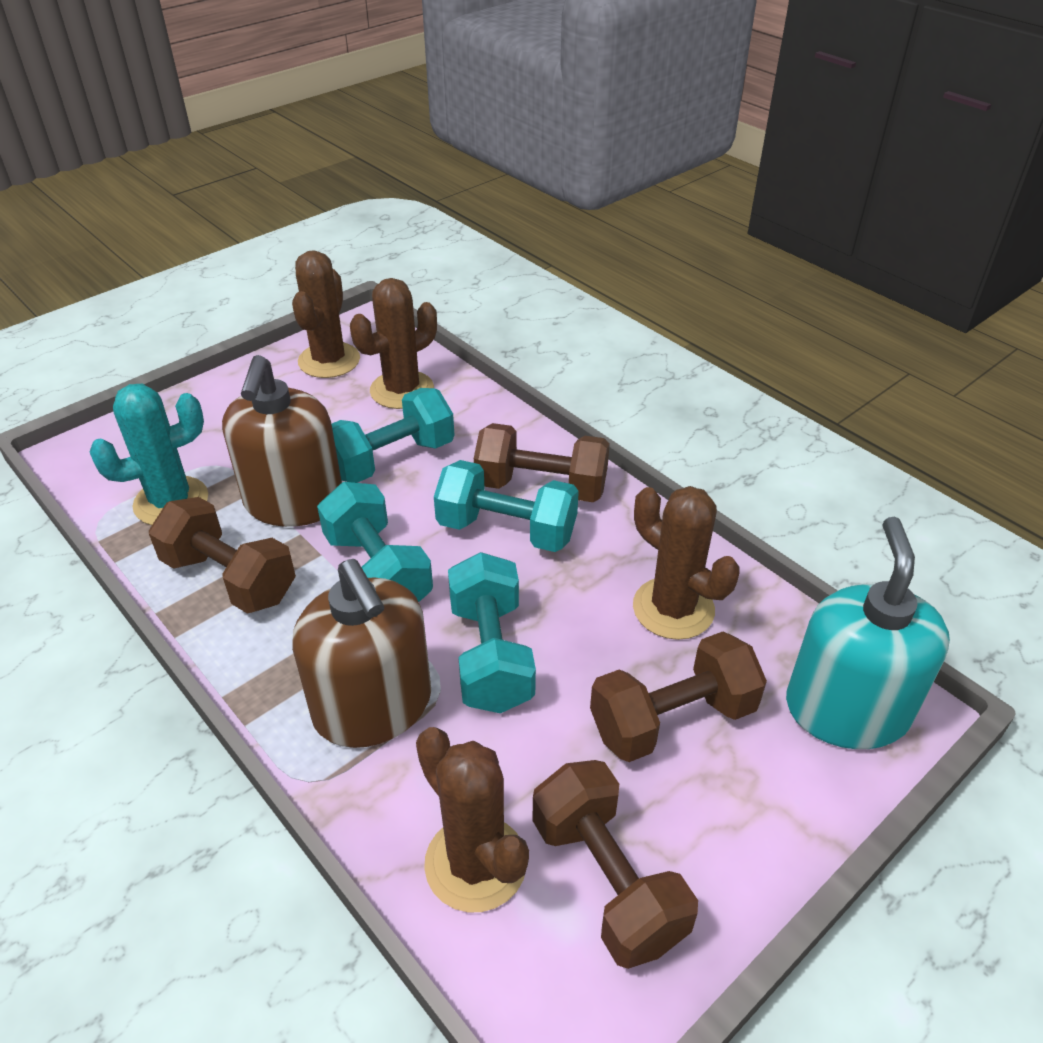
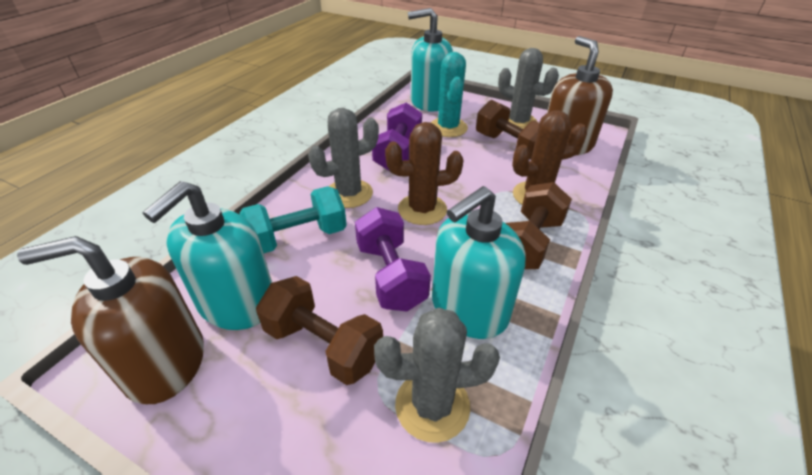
brown cactus: [292,250,360,378] [350,278,437,409] [416,727,529,912] [633,486,739,640] = 4 -> [385,122,464,225] [512,110,587,205] = 2
brown dumbbell: [149,497,296,614] [474,423,610,502] [532,760,698,969] [590,632,767,762] = 4 -> [256,276,383,385] [476,100,539,160] [506,182,572,269] = 3
grey cactus: none = 0 -> [308,108,379,208] [374,307,500,443] [498,48,559,129] = 3
purple dumbbell: none = 0 -> [355,207,431,312] [372,103,422,171] = 2
turquoise dumbbell: [317,482,433,602] [332,388,454,483] [434,460,579,552] [448,552,536,713] = 4 -> [239,186,347,253] = 1
turquoise soap dispenser: [786,517,950,749] = 1 -> [143,181,272,330] [408,8,453,112] [432,186,526,339] = 3

